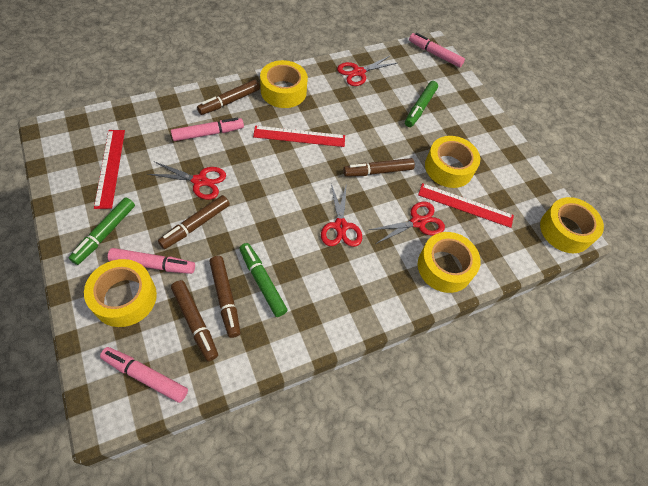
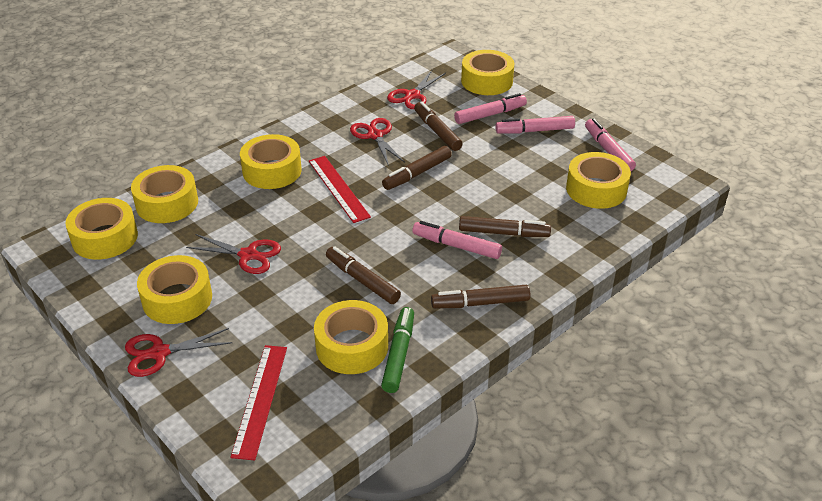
green marker: [69,197,135,265] [239,243,288,317] [405,81,438,127] = 3 -> [381,307,414,393] = 1
red ruler: [94,130,125,209] [253,126,345,147] [418,183,514,228] = 3 -> [230,345,287,460] [309,156,371,223] = 2
yellow tape: [84,259,157,327] [260,60,308,108] [418,232,481,293] [425,136,480,188] [540,197,604,253] = 5 -> [66,198,138,260] [131,165,198,223] [137,255,212,324] [240,134,302,189] [314,300,388,374] [461,50,514,95] [566,152,631,209] = 7

